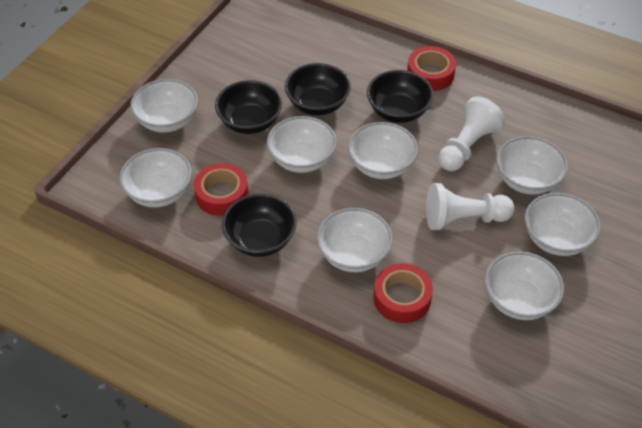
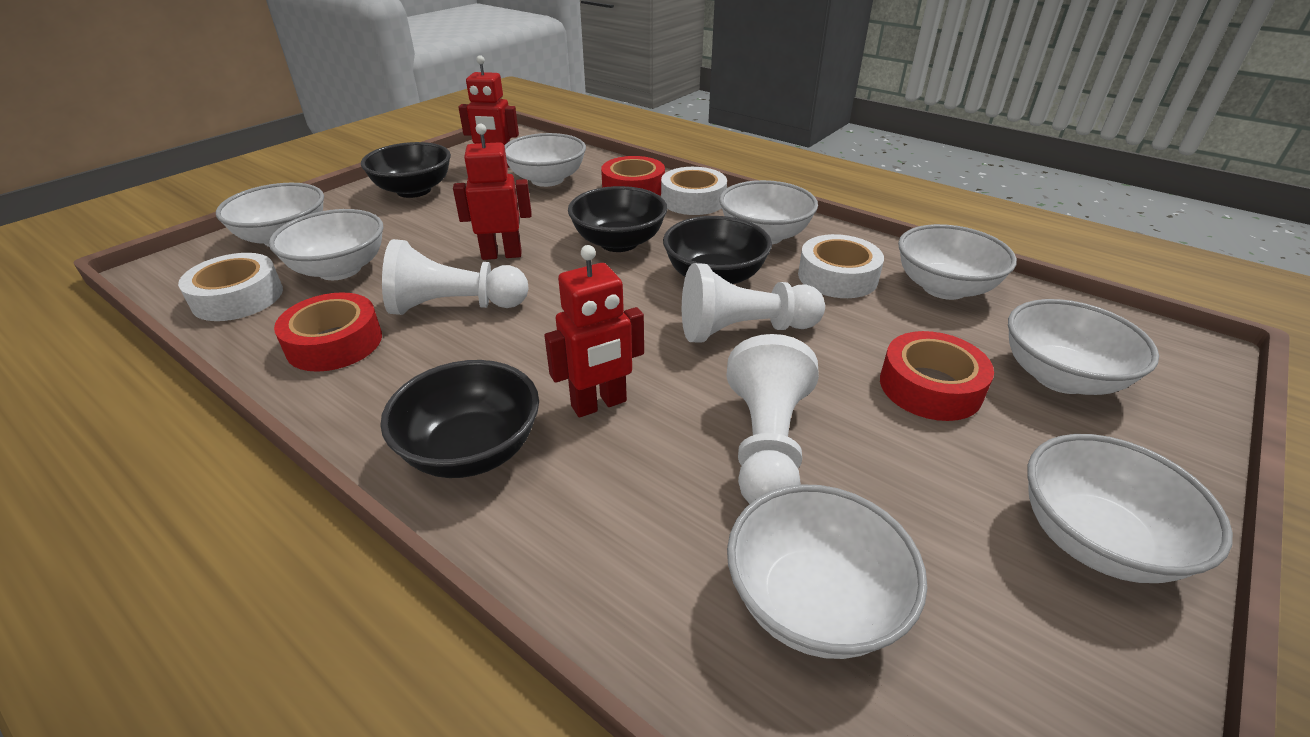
red robot: none = 0 -> [453,123,532,260] [458,55,519,168] [544,245,644,418] = 3
white pawn: [426,183,515,230] [438,96,506,171] = 2 -> [382,239,529,315] [682,263,825,343] [726,334,819,504] = 3
white tape: none = 0 -> [178,253,283,321] [661,167,727,215] [798,234,884,298] = 3

